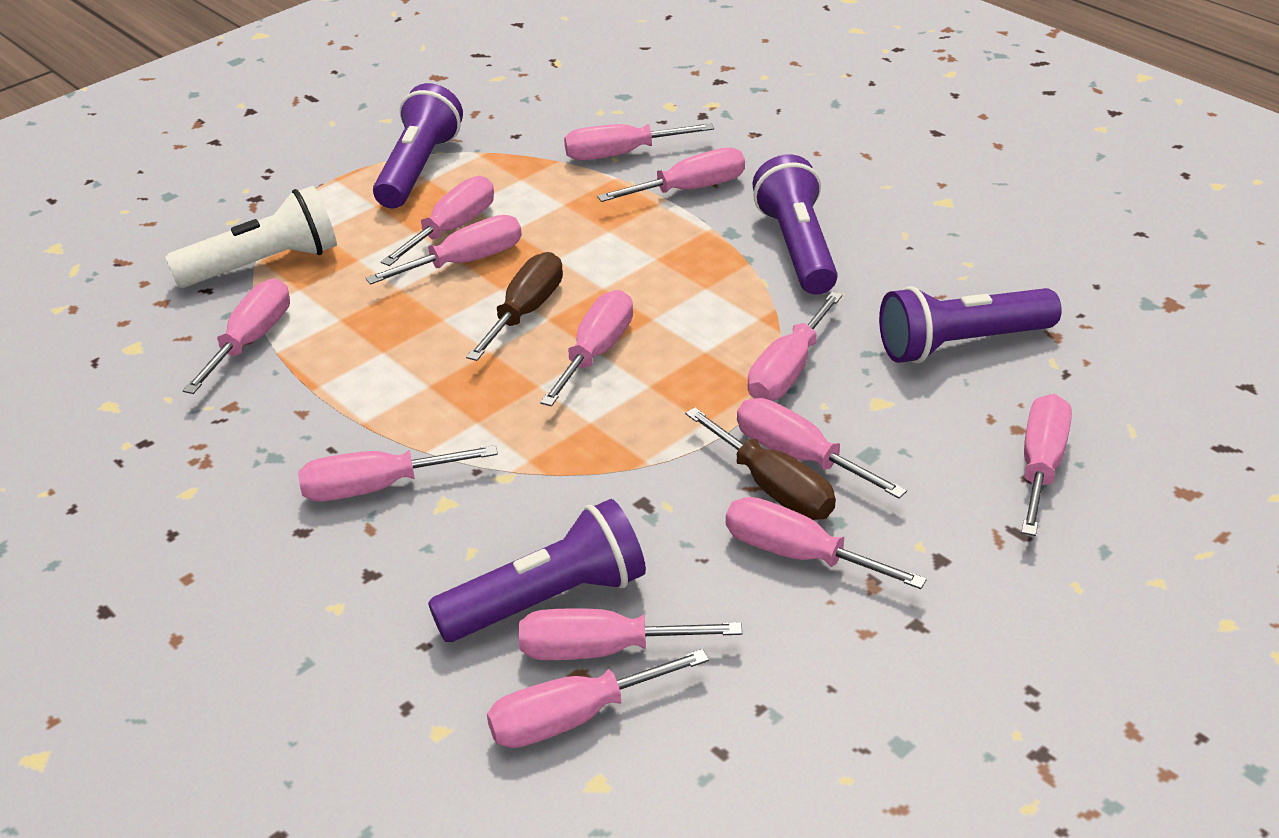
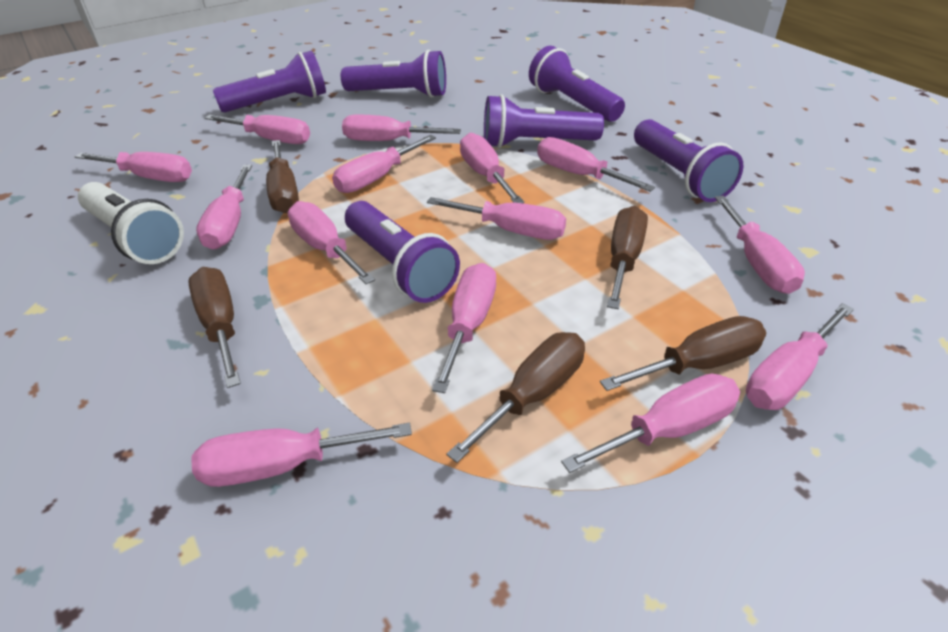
brown screwdriver: [466,252,563,361] [685,407,836,520] = 2 -> [188,267,241,388] [266,140,299,213] [446,332,585,463] [600,316,766,391] [607,206,648,309] = 5
pink screwdriver: [182,279,290,394] [298,445,498,502] [366,215,522,284] [381,176,494,266] [487,649,709,748] [519,608,742,660] [540,290,633,406] [564,123,714,160] [597,147,745,202] [726,497,927,589] [737,398,907,499] [748,292,843,401] [1021,394,1072,536] = 13 -> [75,152,192,182] [191,423,412,487] [196,165,252,249] [205,115,310,144] [288,201,375,284] [332,135,436,193] [342,115,461,141] [427,197,566,240] [432,263,496,393] [460,133,524,203] [537,137,655,192] [561,373,740,473] [715,196,805,294] [746,303,854,410] = 14
purple flashlight: [373,83,463,209] [428,499,646,642] [752,154,838,295] [879,286,1062,363] = 4 -> [213,51,326,112] [341,50,446,98] [345,201,460,303] [484,94,604,148] [529,46,625,122] [634,119,743,202] = 6

